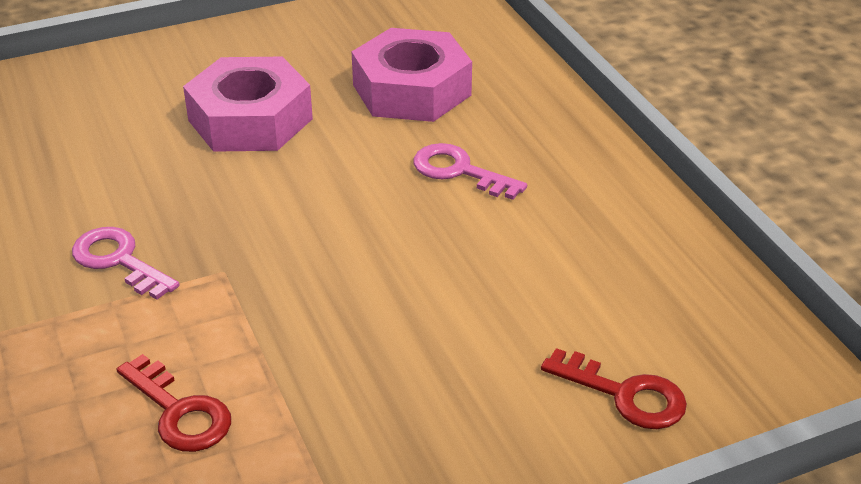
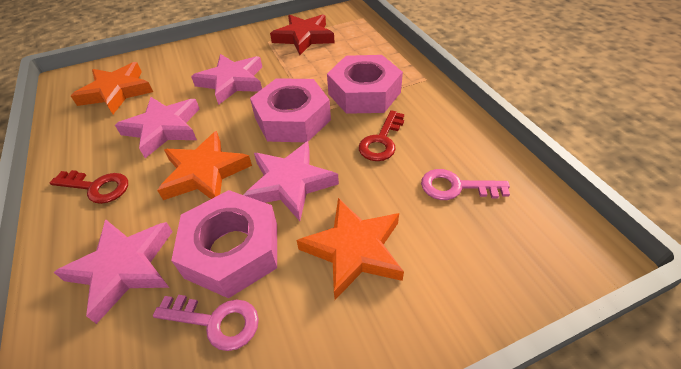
orange star: none = 0 -> [71,62,153,114] [157,131,252,200] [296,198,404,300] = 3
pink nut: [183,57,313,152] [352,28,472,122] = 2 -> [171,190,277,299] [250,78,331,142] [327,55,403,114] = 3
pink star: none = 0 -> [54,219,173,324] [115,97,199,158] [191,54,262,105] [244,141,339,221] = 4
red star: none = 0 -> [270,14,335,55] = 1

